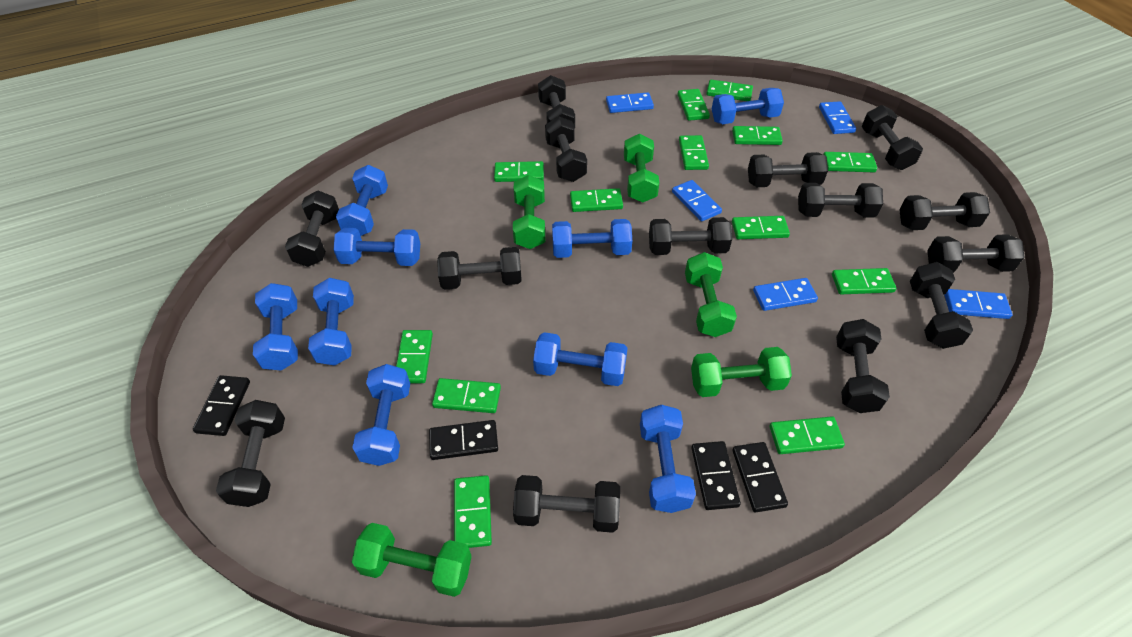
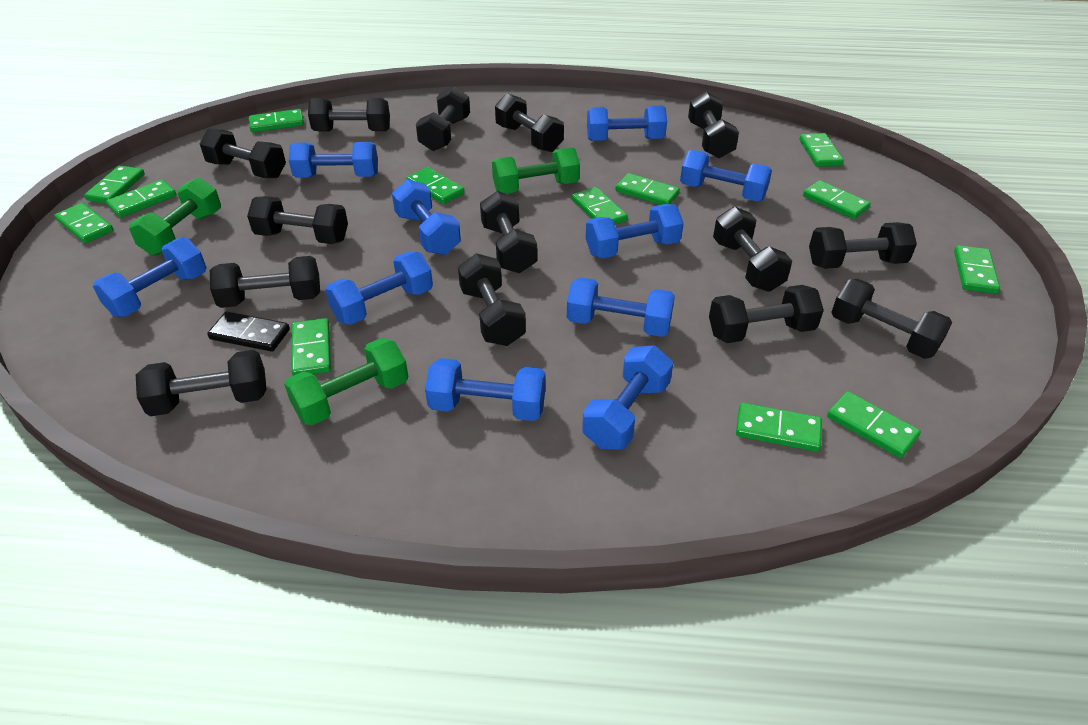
black domino: [193,375,250,436] [429,420,498,460] [691,441,741,510] [732,442,788,512] = 4 -> [207,312,290,352] = 1
blue domino: [606,92,654,113] [672,180,722,221] [753,278,818,311] [819,101,856,134] [944,289,1012,319] = 5 -> none = 0
blue dumbbell: [253,283,298,371] [308,278,354,366] [333,228,420,266] [336,165,388,236] [352,364,410,466] [533,332,628,386] [552,219,632,258] [640,405,696,513] [712,88,784,124] = 9 -> [93,237,207,317] [289,142,378,178] [325,252,433,325] [392,179,461,255] [425,358,546,421] [567,277,675,337] [582,345,673,449] [586,204,684,258] [587,106,667,141] [680,150,772,201] = 10
green dumbbell: [352,523,472,597] [513,175,545,249] [624,134,660,203] [685,252,737,337] [691,347,792,397] = 5 -> [129,177,221,256] [284,338,408,425] [492,147,580,194] = 3

